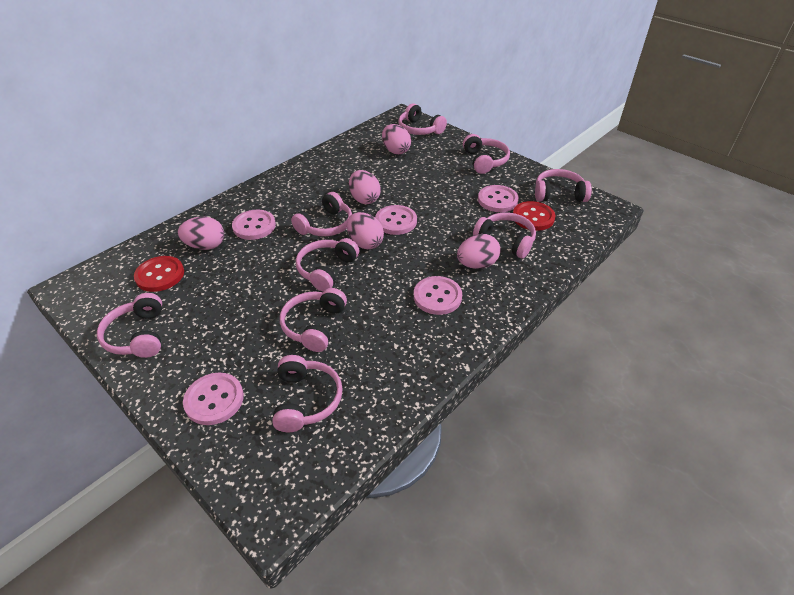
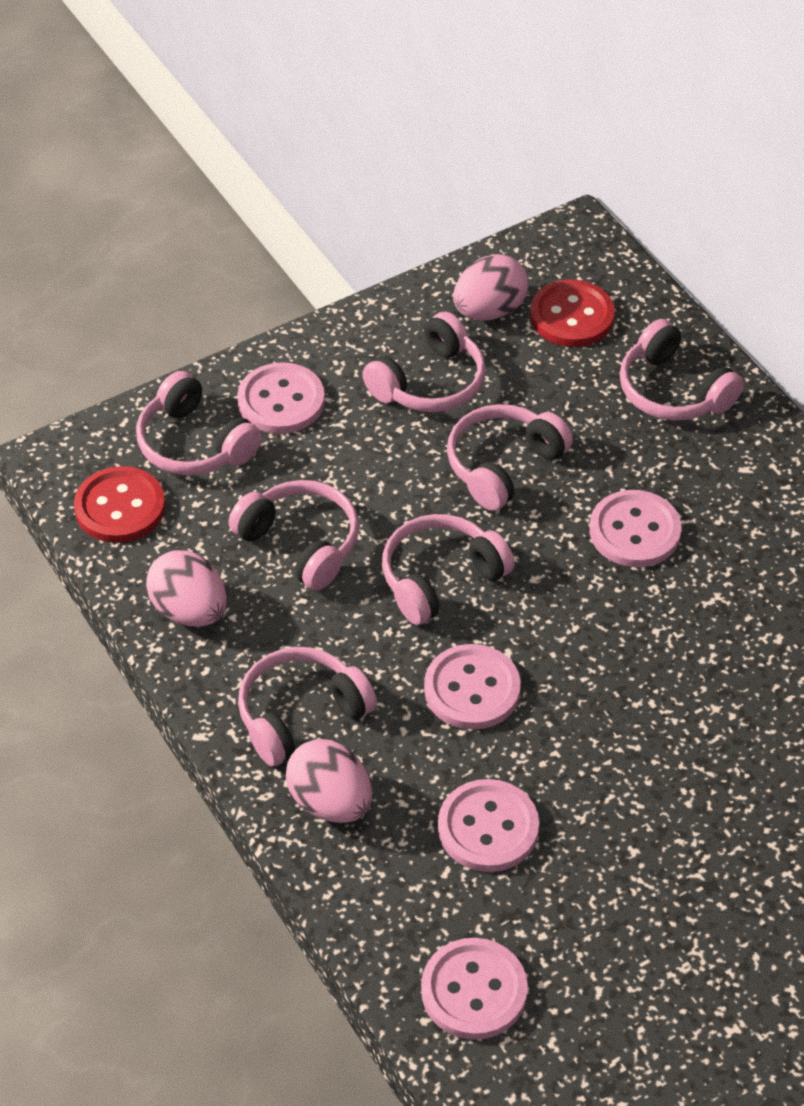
pink egg: [178,216,224,250] [347,212,384,249] [349,170,381,204] [382,124,411,154] [457,234,501,269] = 5 -> [146,550,227,626] [286,739,372,823] [453,254,528,321] = 3
pink headphones: [97,293,162,358] [272,355,343,432] [280,288,347,352] [291,192,352,236] [296,238,359,291] [398,103,447,135] [463,134,510,174] [473,213,536,258] [535,169,592,202] = 9 -> [136,371,262,476] [228,480,359,591] [238,647,377,767] [362,312,486,412] [382,514,514,625] [447,404,573,511] [619,319,744,420] = 7

